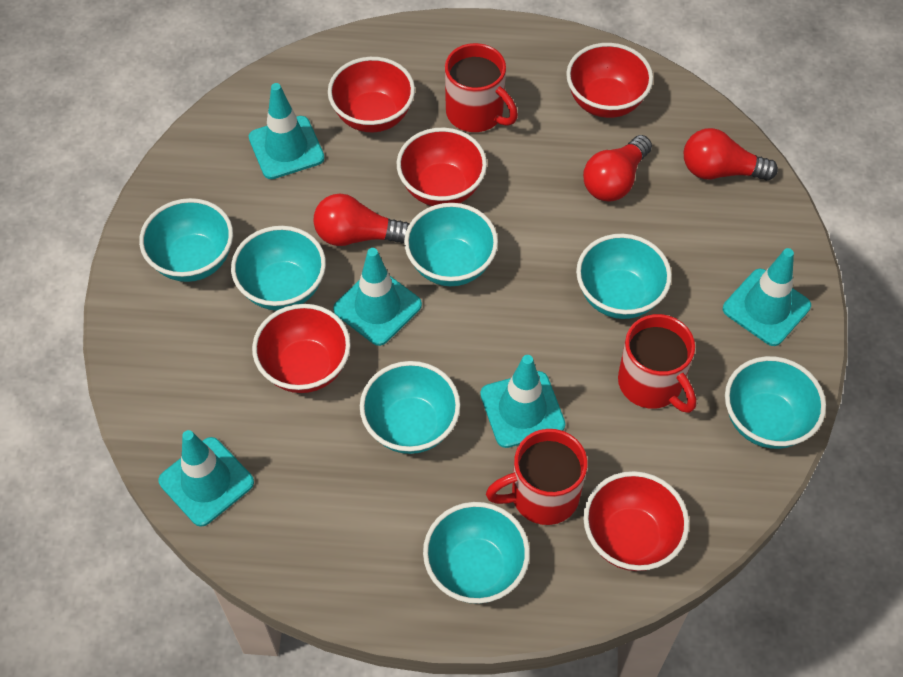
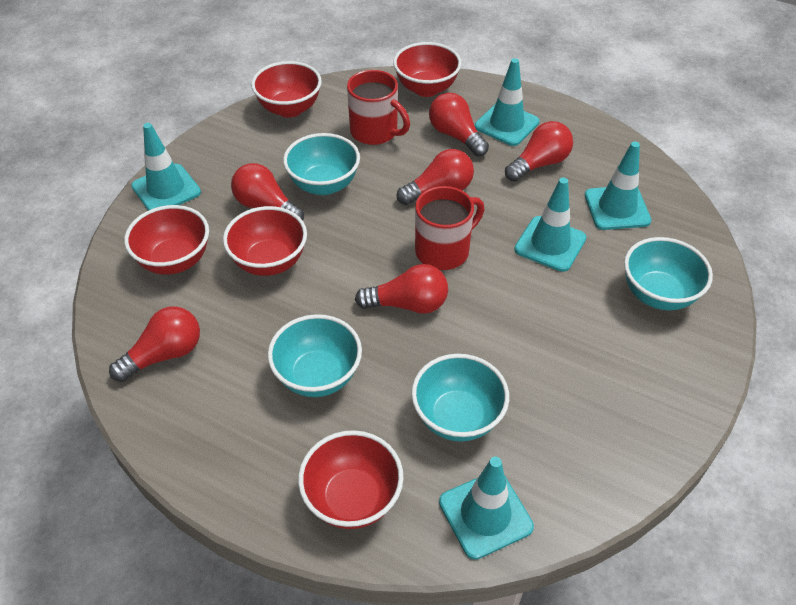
red light bulb: [313,194,409,246] [583,135,652,202] [684,128,778,181] = 3 -> [109,306,200,382] [231,163,304,221] [355,264,448,314] [397,149,474,205] [429,93,489,156] [505,121,573,182] = 6
red mug: [445,43,518,132] [486,429,587,525] [618,314,696,413] = 3 -> [347,70,410,145] [415,186,484,270] = 2
turquoise bowl: [139,198,233,282] [231,226,326,311] [360,361,460,454] [404,203,498,286] [423,502,530,604] [576,234,672,319] [725,356,826,449] = 7 -> [268,314,362,397] [283,133,360,195] [411,354,509,442] [624,237,713,310] = 4

